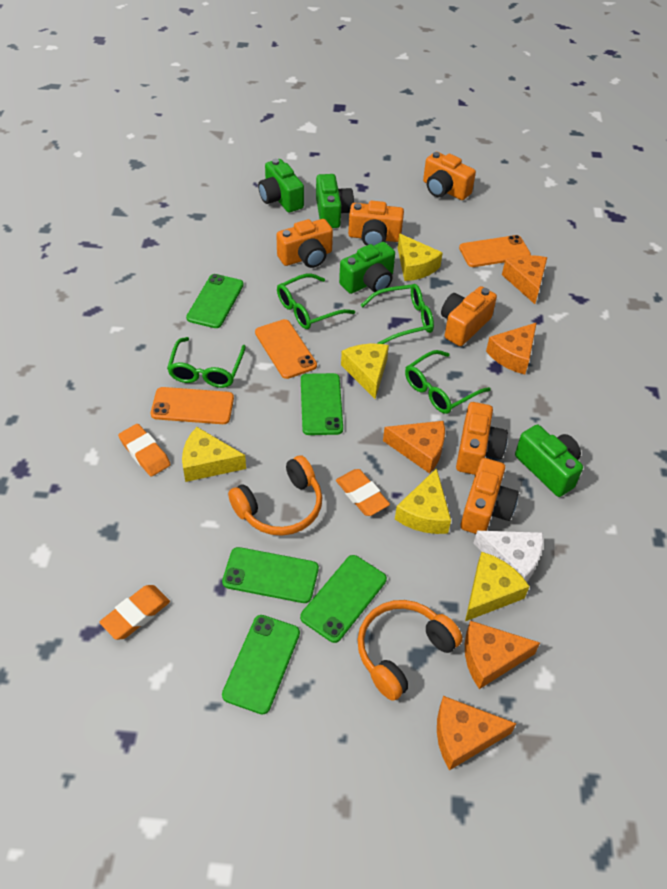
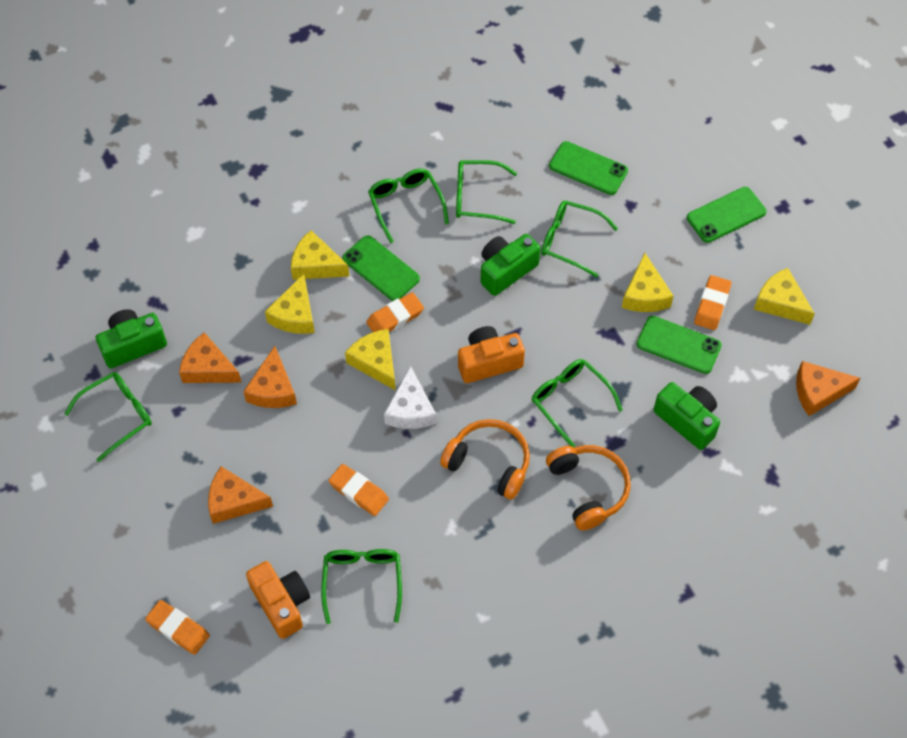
green camera: [258,159,304,212] [316,174,354,228] [339,242,395,294] [515,425,583,497] = 4 -> [96,309,167,368] [481,234,540,296] [654,382,720,450] = 3
green glasses: [167,337,246,388] [277,274,355,329] [361,284,434,344] [405,350,491,414] = 4 -> [64,372,152,462] [321,549,402,624] [368,168,449,243] [456,160,517,224] [531,359,623,448] [541,200,618,277] = 6
green phone: [186,274,244,328] [222,547,319,603] [222,615,300,714] [300,555,387,643] [301,373,343,435] = 5 -> [343,235,420,301] [549,141,628,195] [637,316,722,374] [687,187,767,243] = 4
orange camera: [276,219,333,268] [348,201,404,246] [423,152,476,200] [441,286,497,346] [456,402,508,475] [461,458,519,534] = 6 -> [246,561,310,639] [458,326,525,383] = 2
orange cheese: [383,421,445,474] [437,696,517,770] [465,621,540,689] [486,322,537,374] [502,255,547,304] = 5 -> [179,332,242,383] [208,466,273,524] [243,346,297,408] [796,361,861,416] = 4
orange eraser: [99,585,170,640] [118,424,171,477] [336,469,390,516] = 3 -> [145,600,210,655] [328,464,389,516] [366,292,424,332] [694,275,731,330] = 4
orange phone: [151,387,234,424] [255,319,317,379] [459,235,531,267] = 3 -> none = 0

